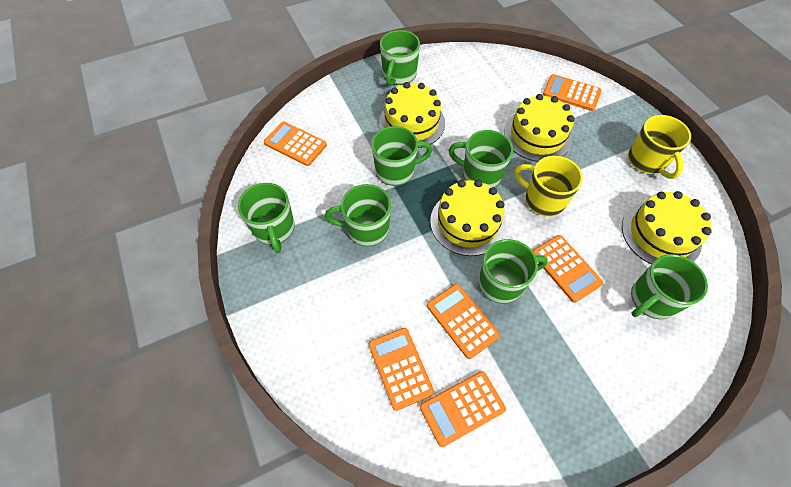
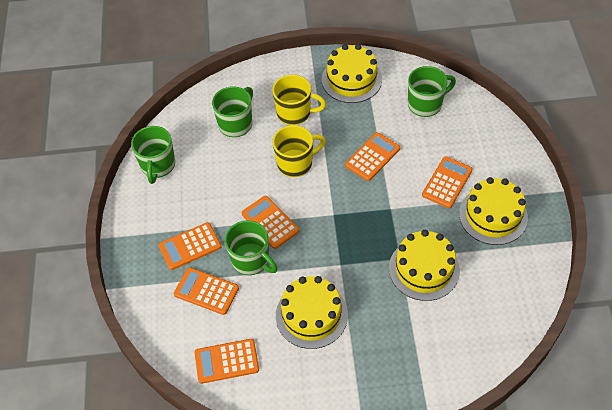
green mug: [238,183,295,253] [325,184,391,247] [371,126,432,186] [380,30,420,86] [449,130,513,187] [479,239,548,304] [631,254,708,319] = 7 -> [131,126,175,184] [212,86,253,137] [225,220,278,275] [408,66,456,117] = 4

